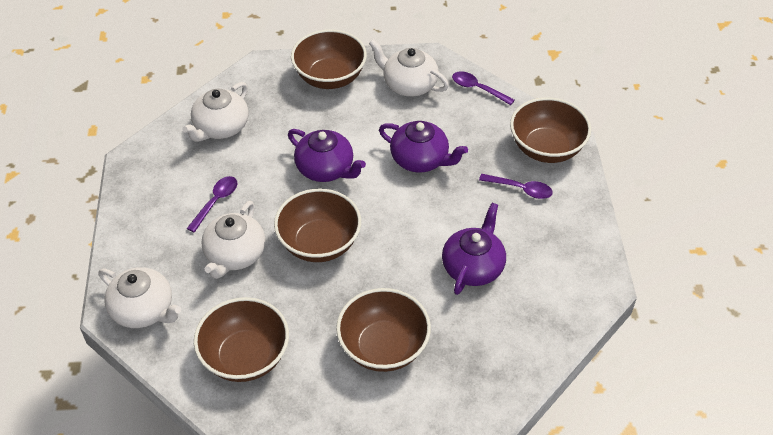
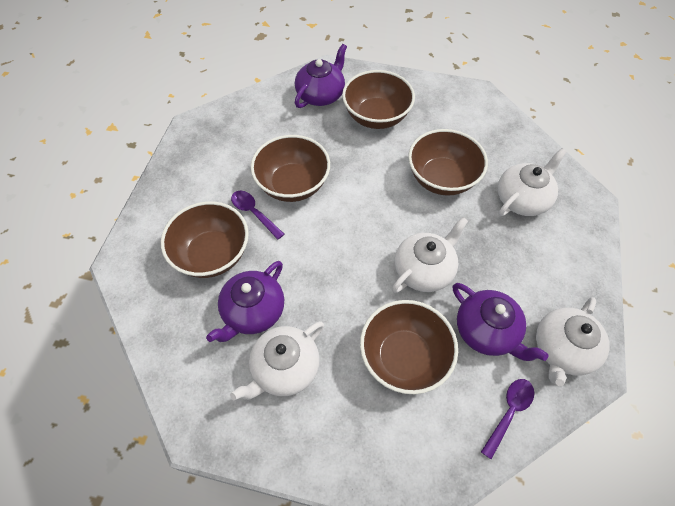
purple spoon: [187,176,237,232] [452,71,515,105] [479,174,553,199] = 3 -> [231,191,284,240] [481,379,534,460] = 2

